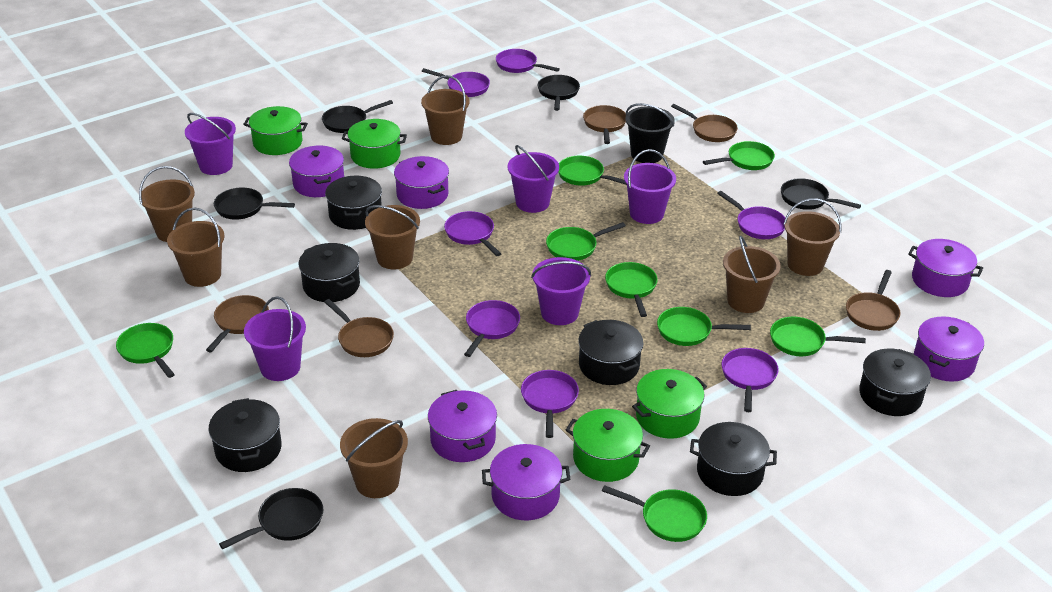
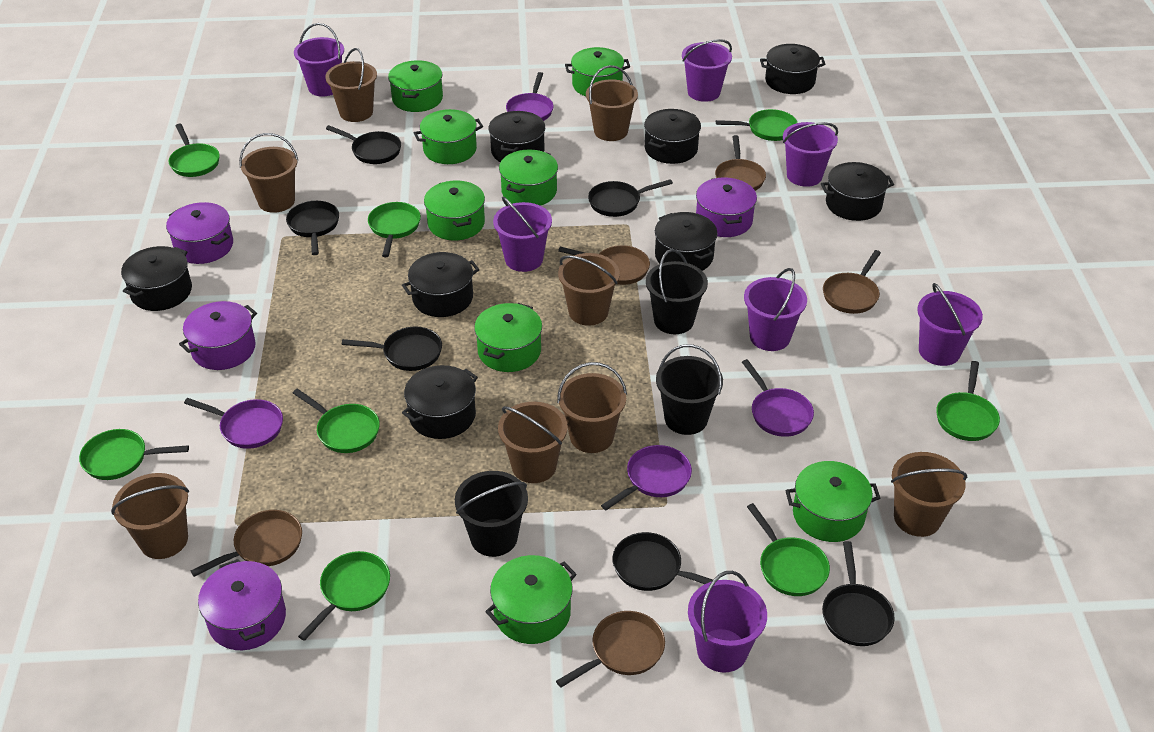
black bucket: [625,103,675,163] = 1 -> [455,471,528,557] [646,249,708,334] [656,344,723,435] = 3
black pan: [214,187,295,220] [219,488,323,549] [322,100,393,133] [537,75,580,111] [781,178,861,210] = 5 -> [286,201,339,255] [326,125,401,164] [342,327,442,371] [588,179,673,217] [613,532,713,591] [822,541,895,646] = 6
black pot: [209,398,282,472] [298,243,360,302] [325,176,382,230] [578,320,643,385] [690,422,777,496] [859,349,931,416] = 6 -> [121,246,192,311] [402,252,480,317] [402,365,478,439] [489,111,545,162] [644,109,701,164] [655,212,717,271] [760,44,826,94] [821,162,894,221] = 8
brown bucket: [139,166,195,242] [167,208,224,287] [340,418,408,498] [365,205,420,269] [421,75,470,145] [723,236,781,313] [784,198,842,276] = 7 -> [111,473,189,559] [239,133,298,213] [325,48,377,122] [498,402,568,483] [557,362,627,453] [558,253,620,326] [586,65,638,141] [891,452,967,537] = 8
green pot: [243,106,308,155] [342,119,407,169] [566,409,650,482] [632,369,707,439] = 4 -> [388,60,443,112] [414,109,483,164] [424,180,485,240] [474,303,542,372] [485,555,577,644] [499,150,558,206] [565,47,630,96] [785,461,880,542] = 8
purple bucket: [185,113,236,175] [244,296,306,381] [508,145,559,213] [531,257,591,325] [624,149,676,224] = 5 -> [294,23,344,96] [493,197,552,272] [682,39,732,102] [688,571,767,673] [744,268,807,351] [783,122,838,187] [917,283,983,366] = 7
purple pan: [422,68,490,97] [444,211,501,256] [464,300,520,357] [496,49,560,73] [521,370,579,438] [717,191,785,239] [722,348,779,412] = 7 -> [184,398,283,449] [506,72,554,121] [601,445,692,510] [742,359,814,437] = 4
purple pot: [289,146,344,197] [394,156,449,209] [428,390,497,462] [482,444,570,520] [908,239,983,297] [914,316,984,382] = 6 -> [166,202,233,264] [179,301,257,370] [198,559,286,650] [696,178,757,237] = 4

